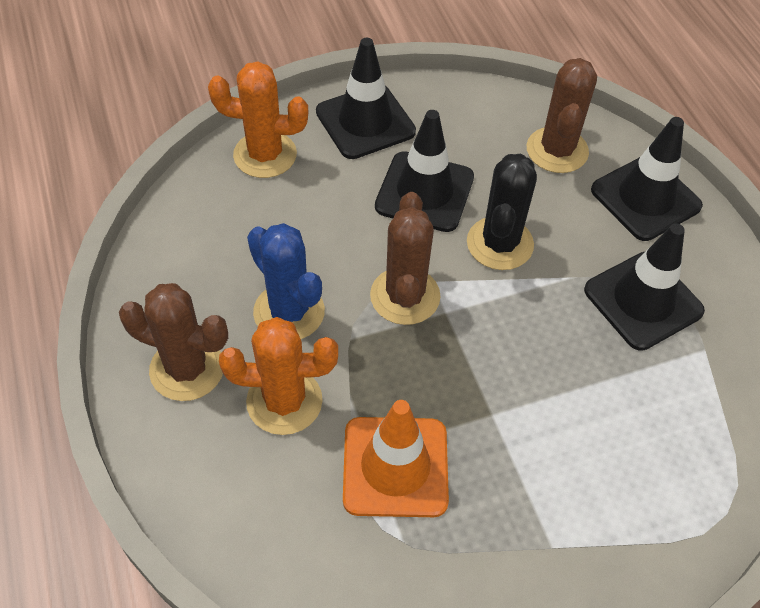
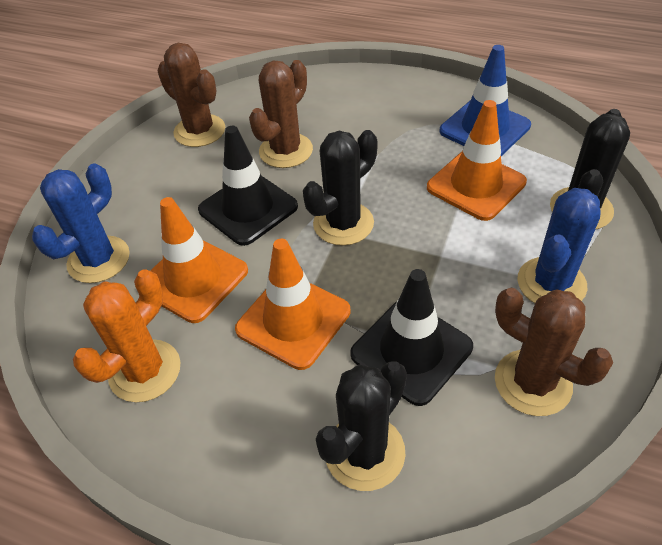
black cactus: [467,154,537,270] = 1 -> [303,130,377,246] [316,361,407,491] [550,109,630,230] = 3
black traffic cone: [316,38,416,159] [375,110,474,232] [584,223,705,351] [591,117,703,241] = 4 -> [198,126,298,246] [350,269,473,406] = 2
blue cactus: [247,223,325,339] = 1 -> [32,163,130,283] [517,188,601,303] = 2
blue traffic cone: none = 0 -> [439,45,531,156] = 1
orange cactus: [208,61,308,178] [219,317,338,435] = 2 -> [73,269,181,402] = 1
orange traffic cone: [343,400,449,517] = 1 -> [150,197,248,323] [235,239,351,370] [427,100,527,221] = 3

